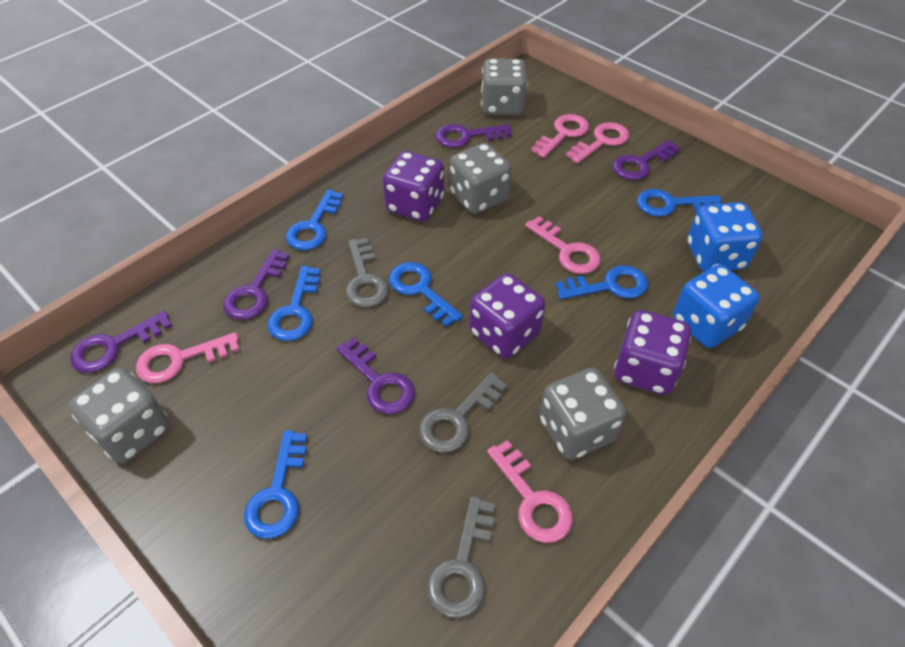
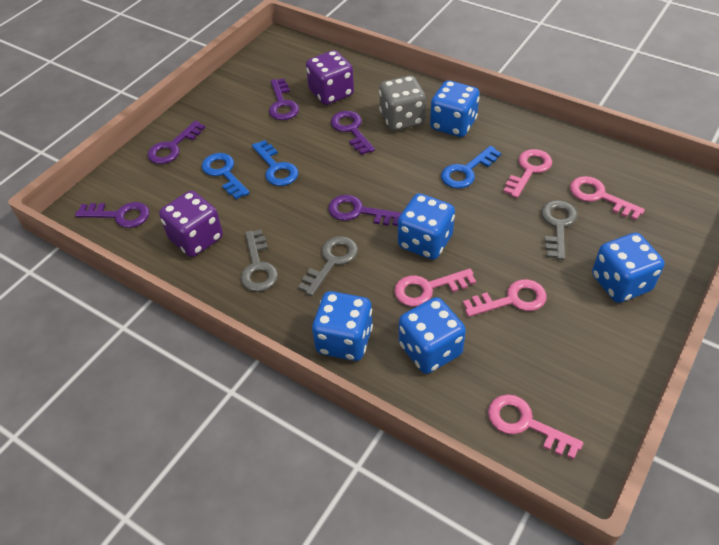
blue dice: [673,264,760,348] [687,202,763,272] = 2 -> [312,291,373,361] [398,193,455,260] [399,297,466,374] [430,80,480,137] [592,233,664,303] = 5
blue key: [244,430,307,539] [267,266,320,341] [286,190,343,250] [389,262,463,327] [556,265,648,300] [637,189,721,217] = 6 -> [201,153,250,199] [252,140,298,186] [441,146,501,189] = 3
grey dice: [68,367,170,463] [449,143,512,214] [481,58,527,115] [539,368,626,460] = 4 -> [379,76,426,131] = 1
purple dice: [383,151,444,222] [469,273,545,359] [614,310,692,395] = 3 -> [159,191,223,257] [306,50,354,105] = 2

